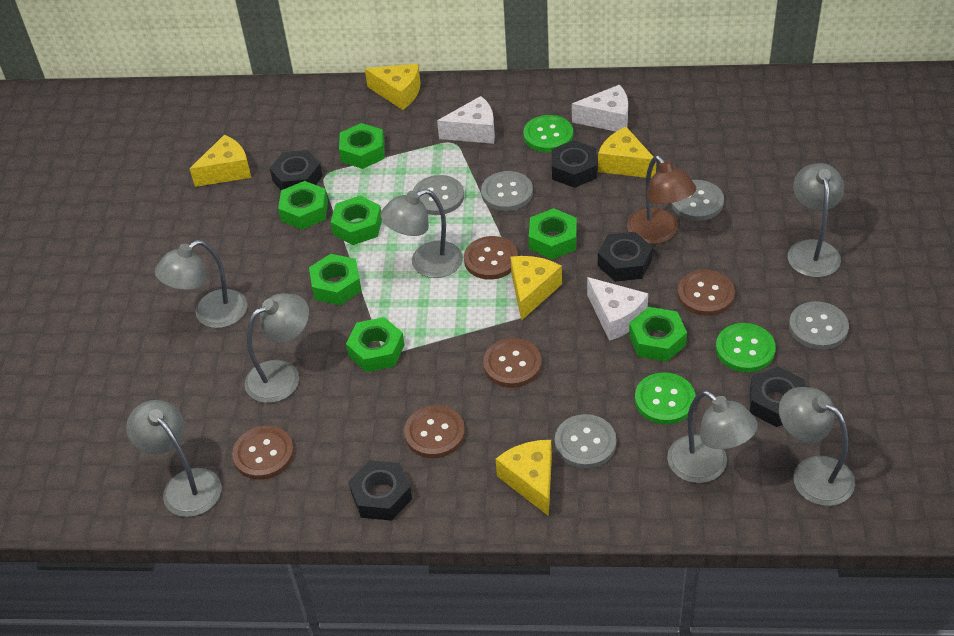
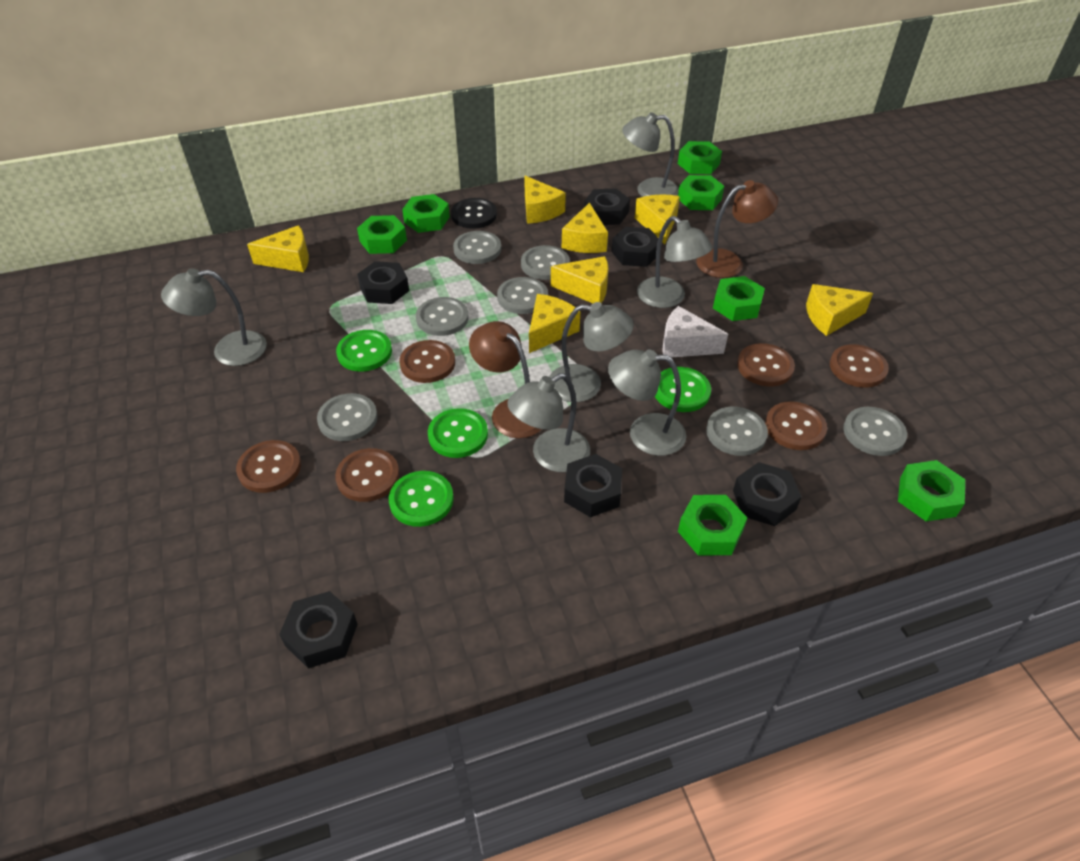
black button: none = 0 -> [451,198,497,229] = 1
black nut: [270,150,323,190] [348,460,412,521] [552,140,597,188] [598,232,653,282] [750,367,806,427] = 5 -> [279,591,358,668] [357,261,409,304] [564,454,622,517] [584,189,630,225] [611,227,658,267] [733,462,802,526] = 6
brown button: [232,426,294,480] [404,405,465,458] [464,236,518,280] [483,338,542,388] [677,270,735,316] = 5 -> [236,440,301,493] [335,448,400,502] [399,340,455,383] [737,343,795,387] [765,401,827,450] [830,344,889,388] = 6
brown lamp: [627,155,696,244] = 1 -> [469,321,542,438] [696,180,778,278] = 2
green button: [523,115,573,152] [635,372,696,424] [716,323,776,372] = 3 -> [336,330,392,372] [389,471,454,527] [428,408,488,458] [655,367,711,412] = 4
grey button: [413,175,464,215] [481,171,533,211] [555,414,616,469] [671,180,724,221] [789,301,849,350] = 5 -> [317,393,378,441] [416,297,469,336] [453,231,501,264] [497,277,548,314] [521,245,570,280] [706,407,768,456] [843,407,907,456] = 7
grey lamp: [126,400,222,517] [155,240,247,328] [245,293,309,403] [380,189,463,278] [667,390,758,483] [779,387,855,506] [788,163,844,278] = 7 -> [161,268,267,366] [507,373,590,472] [549,302,634,402] [608,349,687,456] [622,112,679,197] [637,216,713,308] = 6
white cheese: [437,96,495,144] [572,85,628,132] [587,277,648,341] = 3 -> [662,306,728,358] = 1
yellow cheese: [190,135,251,187] [365,64,421,110] [496,440,552,516] [511,256,562,321] [598,127,656,178] = 5 -> [247,225,309,272] [524,176,566,224] [529,294,580,353] [551,256,609,303] [562,203,608,253] [635,195,680,244] [806,284,873,336] = 7

